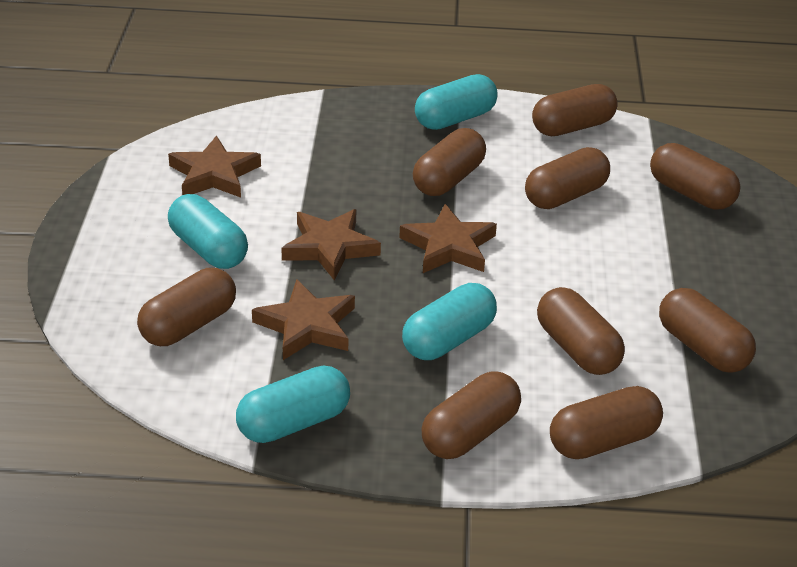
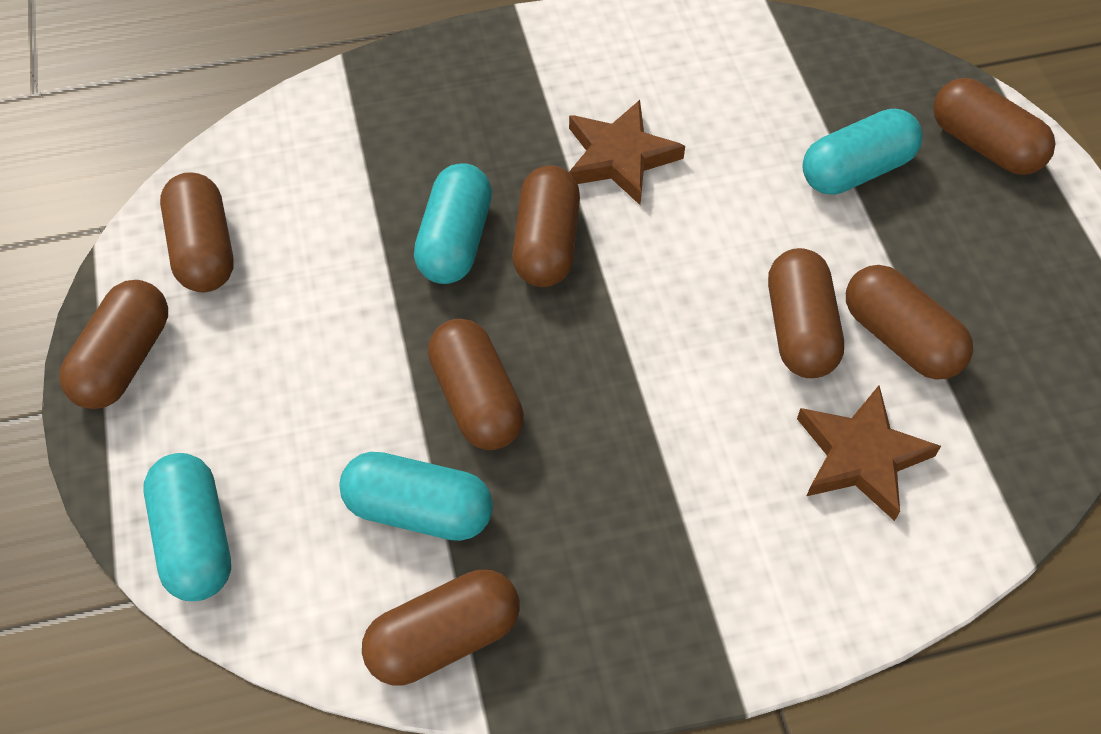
brown capsule: [137,268,236,346] [413,128,486,196] [422,371,521,459] [525,147,610,209] [532,84,618,136] [537,287,625,375] [550,386,663,459] [650,143,740,209] [659,288,756,373] = 9 -> [59,280,168,409] [160,172,234,292] [362,569,519,685] [428,319,524,450] [512,165,580,287] [768,248,844,378] [846,265,973,380] [933,78,1055,175] = 8
brown star: [168,136,261,198] [252,279,355,360] [281,209,381,280] [399,204,497,273] = 4 -> [569,100,685,205] [797,386,941,521] = 2

